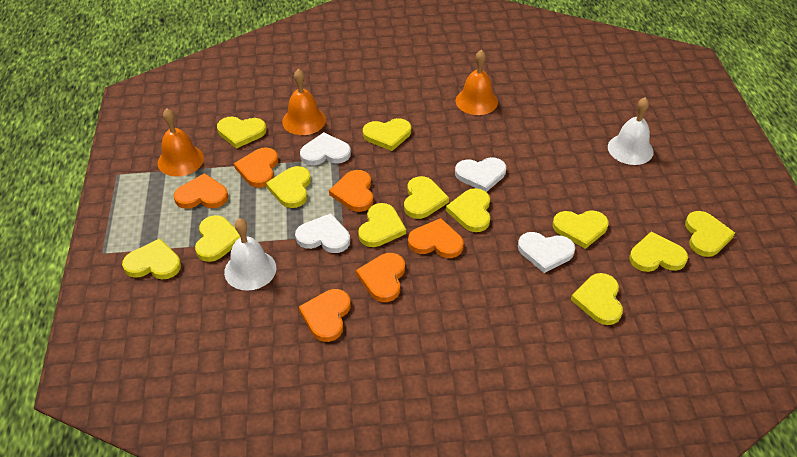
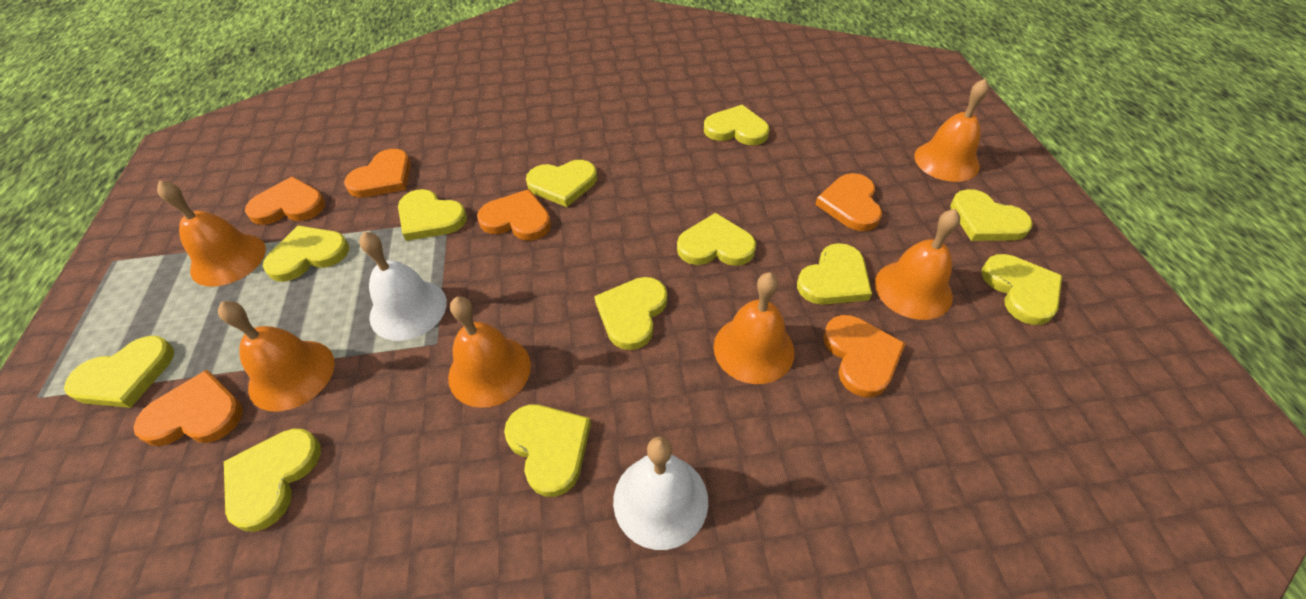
orange bell: [158,108,204,177] [282,69,326,135] [456,50,498,115] = 3 -> [157,180,266,286] [218,301,335,412] [448,296,531,408] [714,272,795,384] [875,209,960,320] [914,78,989,182] = 6
white heart: [295,213,350,253] [300,132,351,166] [455,157,506,192] [518,232,575,273] = 4 -> none = 0

